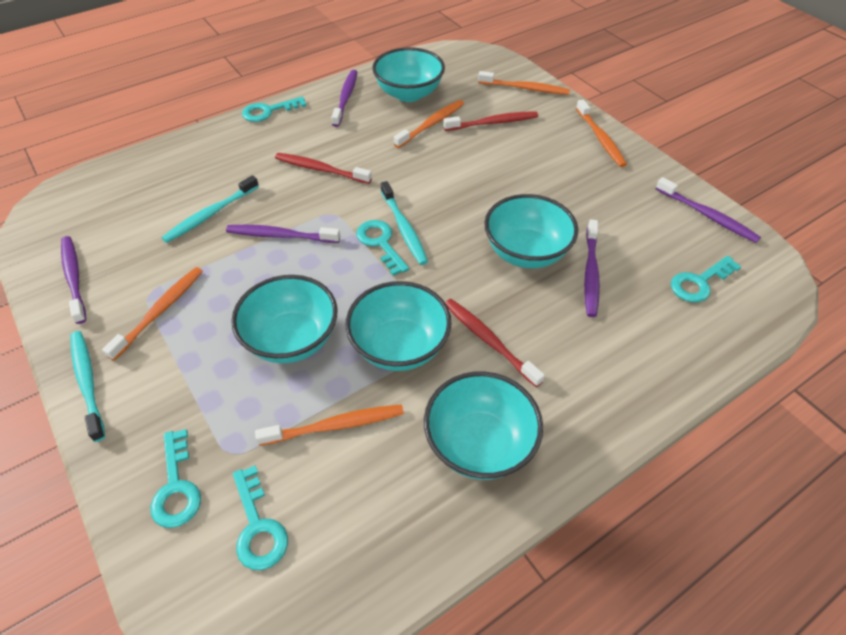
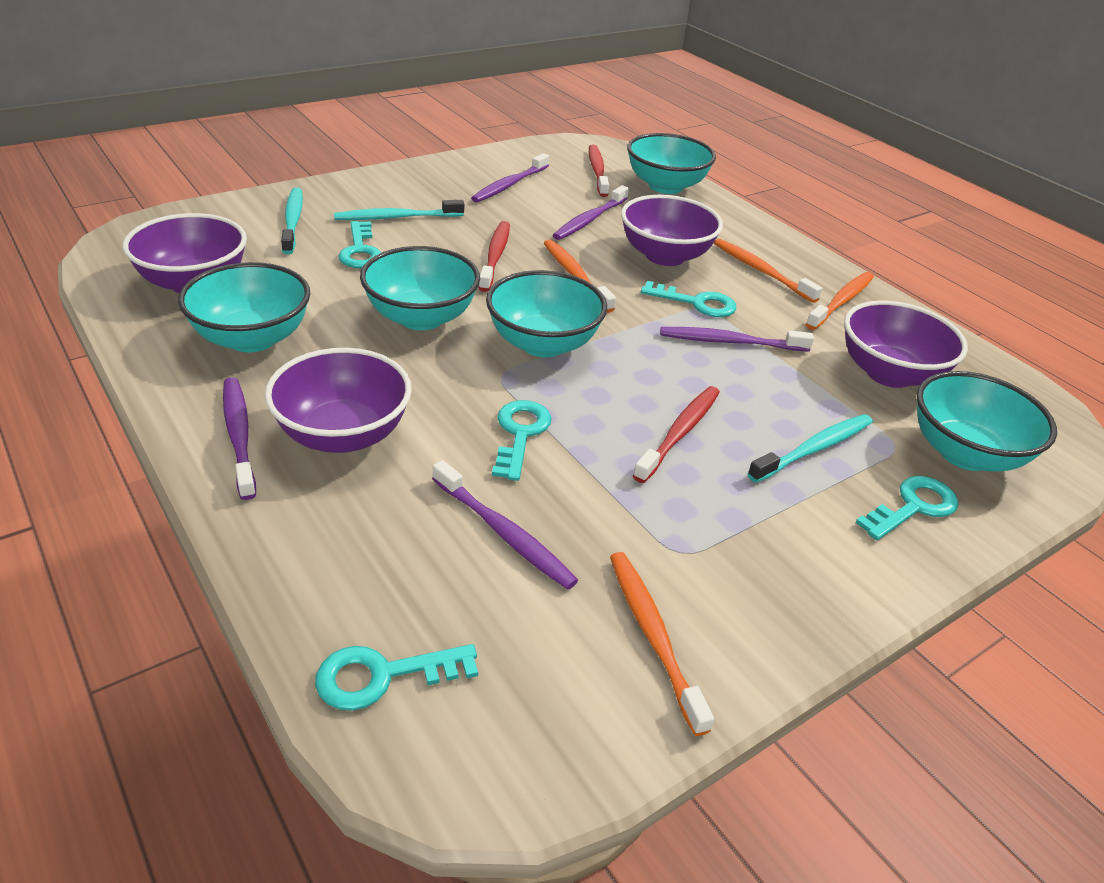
orange toothbrush: [102,267,203,361] [255,404,404,446] [394,100,464,148] [478,71,570,95] [576,99,627,167] = 5 -> [544,240,616,313] [610,552,714,736] [714,239,823,303] [806,272,874,330] = 4
purple bowl: none = 0 -> [123,213,247,293] [265,348,412,453] [621,195,723,266] [844,300,968,388] = 4

